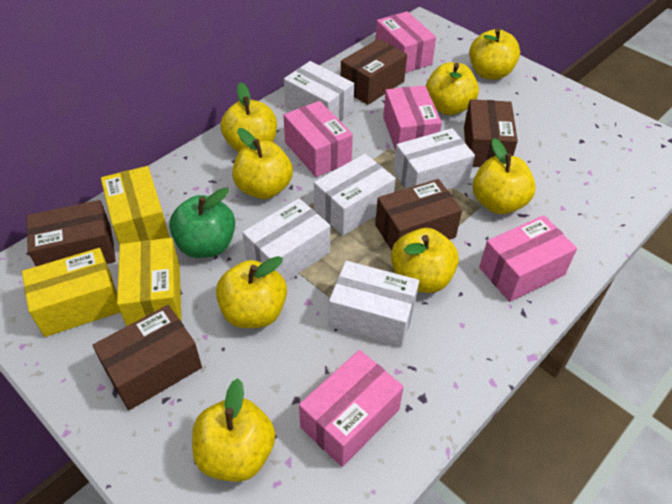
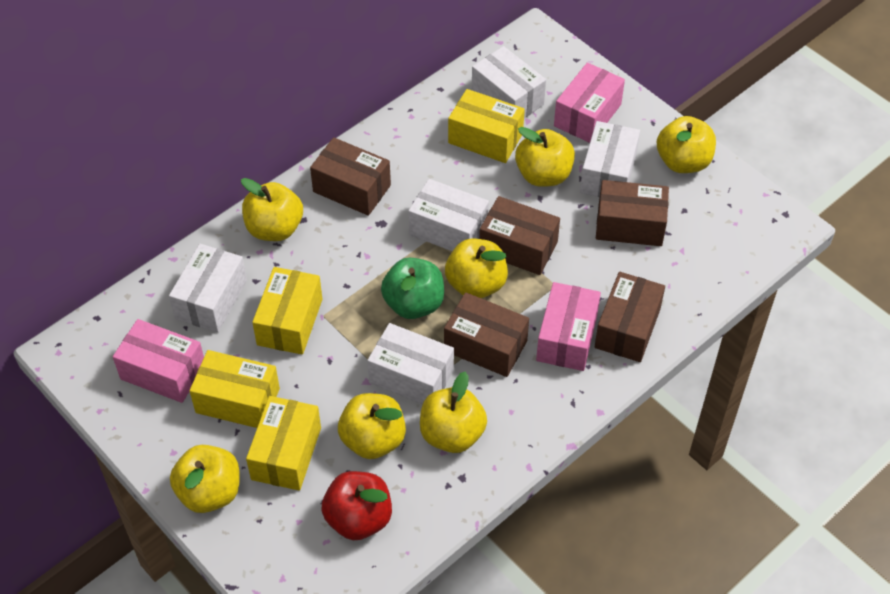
pink box: [283,101,353,177] [299,350,404,467] [375,11,436,73] [383,85,442,151] [479,215,577,302] = 5 -> [113,319,204,403] [536,282,601,371] [554,63,625,143] = 3
red apple: none = 0 -> [322,471,392,540] = 1
yellow apple: [192,379,275,482] [216,256,287,328] [221,82,277,152] [232,128,293,199] [391,228,459,293] [426,62,479,115] [469,28,520,80] [473,138,536,214] = 8 -> [170,445,240,513] [241,178,303,241] [338,393,406,459] [420,371,487,453] [445,239,508,298] [515,127,575,187] [657,116,716,173] = 7
yellow box: [22,248,120,337] [101,166,170,245] [117,238,182,326] = 3 -> [189,350,280,428] [246,396,321,491] [252,267,323,355] [448,89,525,163] = 4

